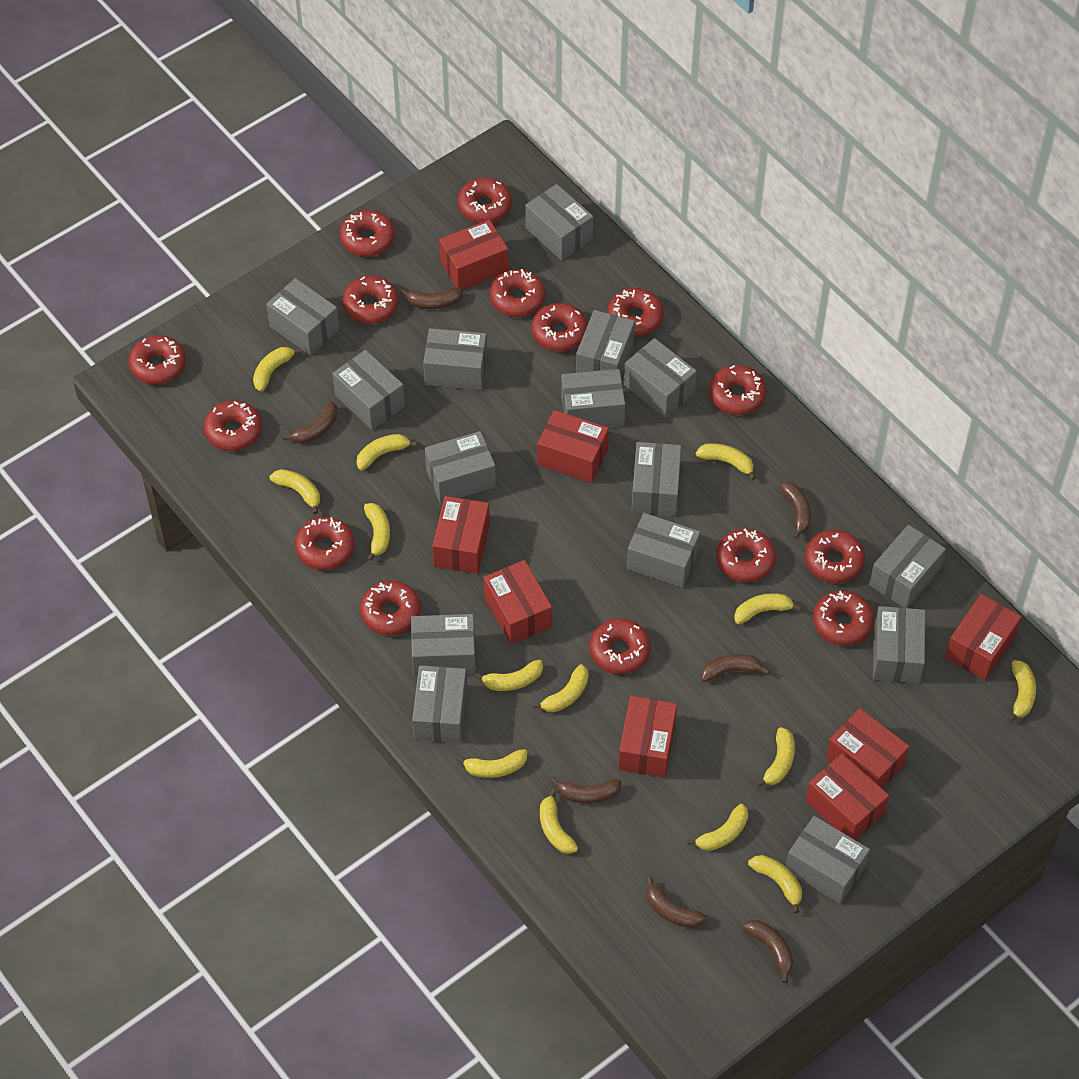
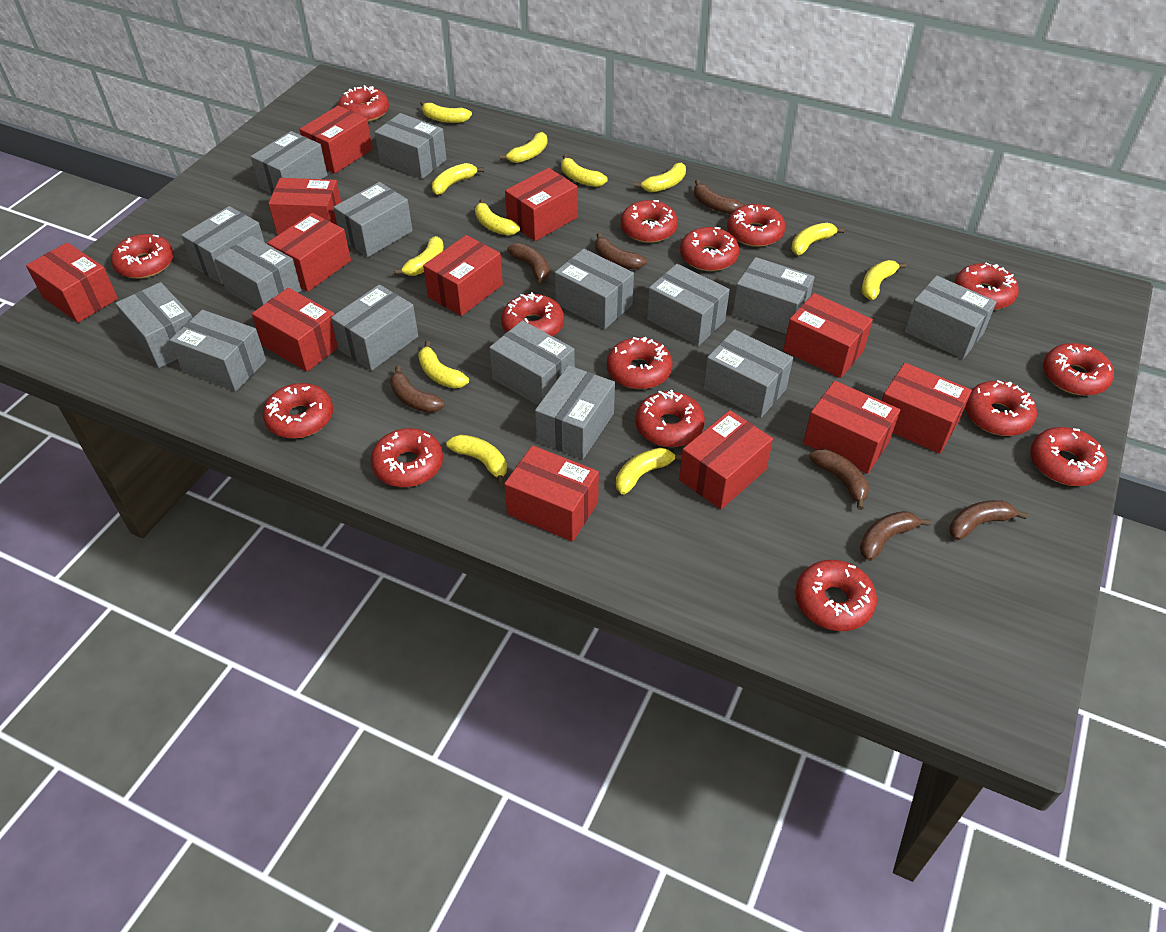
red box: [432,496,490,574] [439,220,509,290] [484,560,552,644] [537,410,609,483] [618,696,677,778] [805,753,889,840] [826,708,909,789] [945,594,1022,680] = 8 -> [26,242,118,323] [252,288,338,372] [267,213,351,292] [268,178,341,235] [299,105,373,174] [423,235,503,316] [504,445,599,542] [505,168,578,241] [679,410,773,509] [783,293,873,378] [803,381,900,474] [882,363,972,453] = 12
yellow banana: [253,347,302,392] [269,469,320,514] [356,434,417,470] [364,503,390,561] [457,749,527,778] [475,660,543,691] [533,664,589,712] [540,789,578,854] [687,804,748,851] [696,443,756,480] [734,593,801,624] [748,855,802,913] [756,727,795,787] [1008,660,1036,722] = 14 -> [394,236,444,276] [418,341,469,389] [420,101,472,123] [432,163,484,195] [446,434,507,486] [475,199,520,236] [500,132,547,163] [561,154,608,187] [616,448,682,495] [634,163,686,192] [791,223,845,255] [862,260,906,300] = 12

